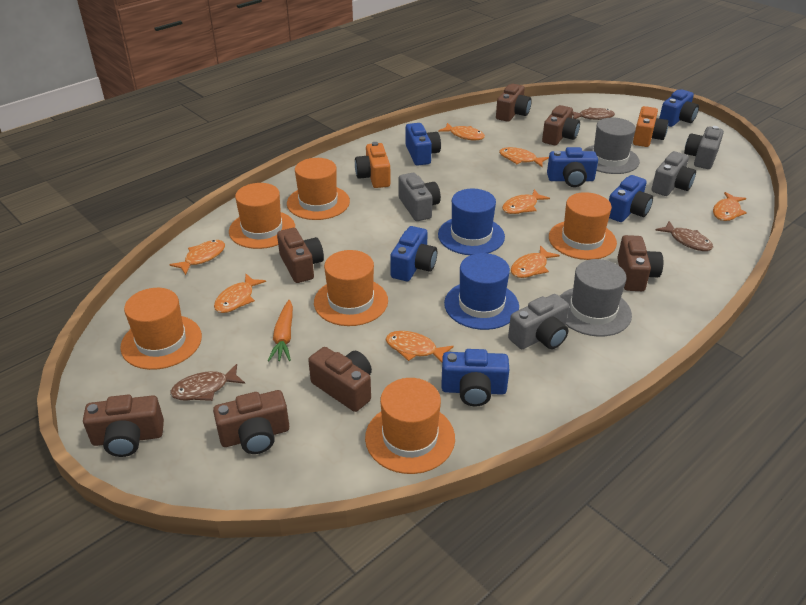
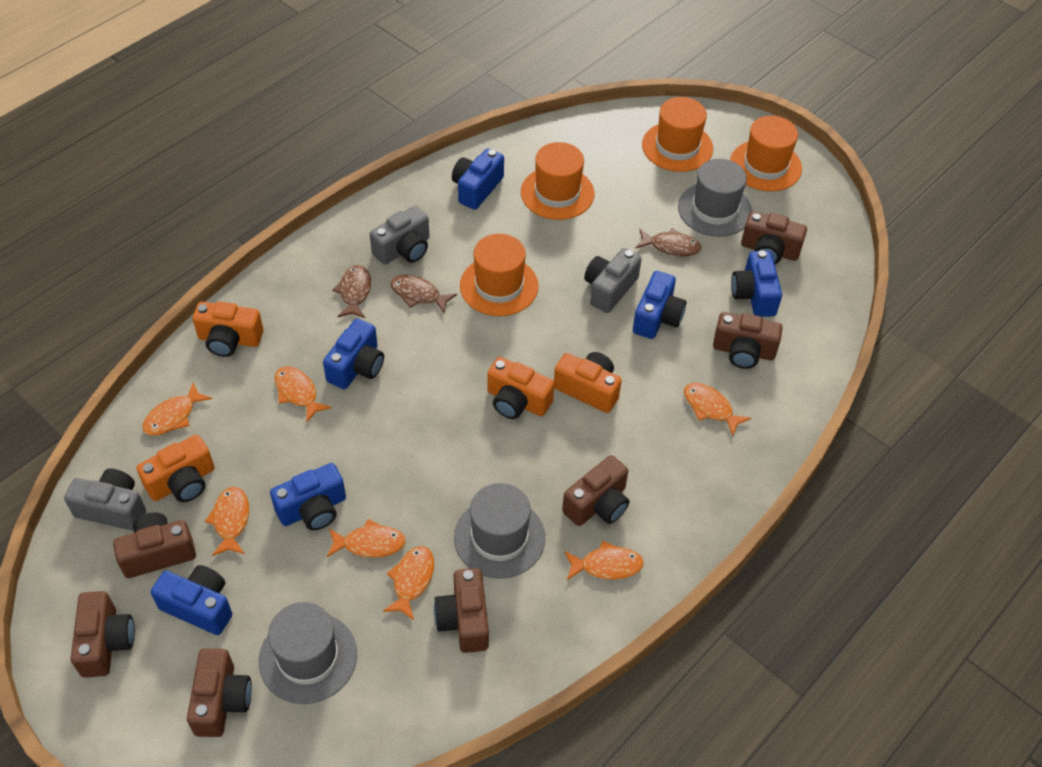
blue hat: [438,189,505,255] [444,253,519,330] = 2 -> none = 0
grey camera: [399,173,441,221] [508,294,569,349] [651,151,696,196] [684,126,724,169] = 4 -> [64,469,146,531] [370,206,429,265] [584,248,641,313] = 3
grey hat: [560,259,632,337] [583,118,640,174] = 2 -> [259,602,357,704] [454,483,545,579] [678,159,752,237] = 3
orange camera: [355,142,391,188] [633,106,668,147] = 2 -> [136,435,214,502] [193,301,264,357] [487,357,555,419] [554,352,622,413] = 4
orange carrot: [268,300,293,361] = 1 -> none = 0
orange fish: [170,240,225,275] [214,274,266,313] [386,331,454,363] [438,123,485,140] [499,147,549,167] [502,189,550,214] [511,245,560,278] [713,192,747,221] = 8 -> [142,383,212,436] [205,487,249,556] [275,366,332,422] [327,519,406,558] [383,546,434,620] [565,541,644,580] [684,383,751,436] = 7
orange hat: [120,288,202,370] [229,183,295,249] [287,158,350,220] [314,250,388,326] [365,378,455,474] [549,192,617,260] = 6 -> [460,234,539,316] [521,142,594,220] [642,97,713,172] [730,116,802,191] = 4

